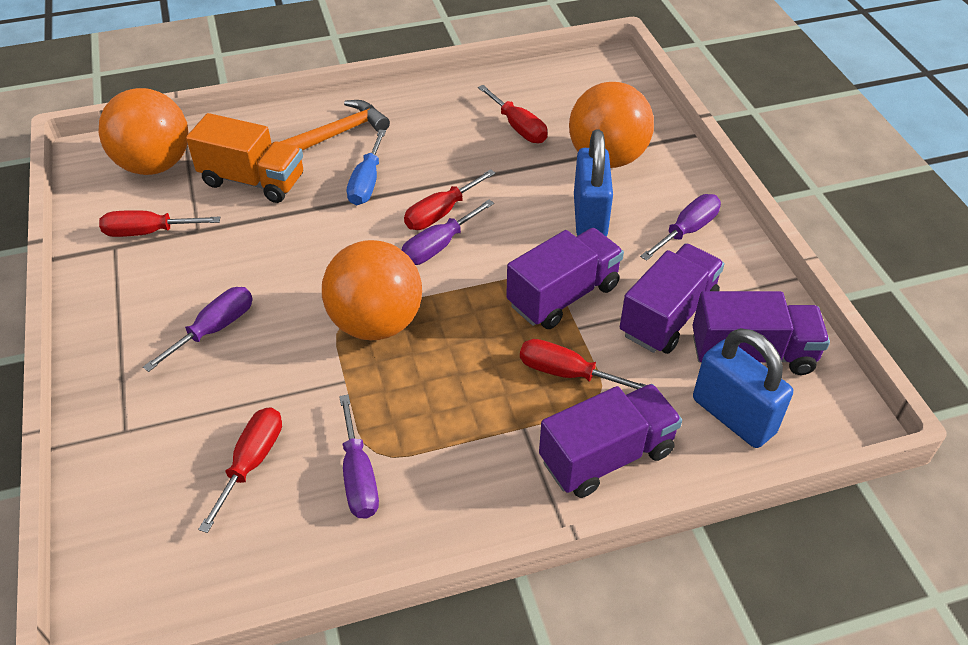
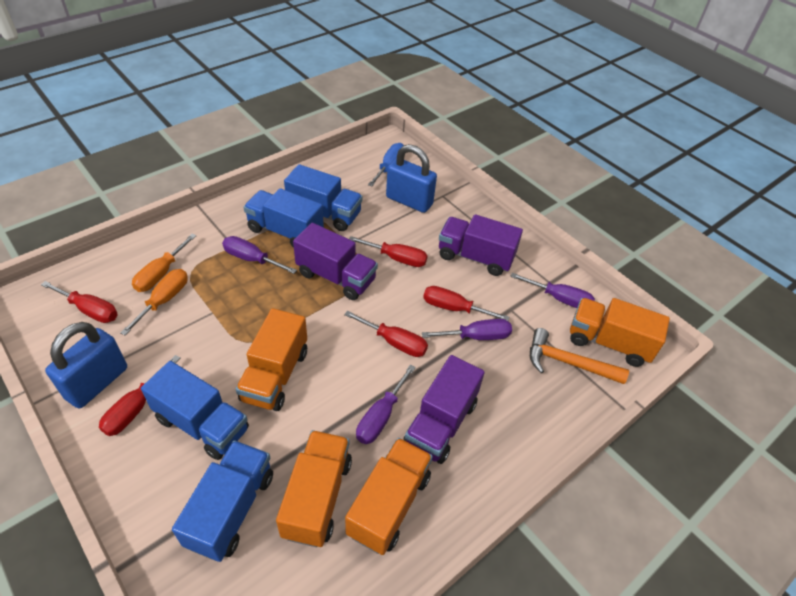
blue truck: none = 0 -> [141,361,249,460] [172,440,273,562] [243,188,324,248] [284,164,363,231] = 4
orange ball: [98,88,189,175] [322,240,422,340] [569,82,654,168] = 3 -> none = 0
orange screwdriver: none = 0 -> [120,269,188,336] [132,234,196,292] = 2
orange truck: [186,113,303,203] = 1 -> [236,308,307,411] [276,430,352,547] [345,438,433,555] [570,298,670,367] = 4
purple truck: [506,228,624,329] [539,384,682,498] [620,244,724,354] [692,291,830,375] = 4 -> [293,223,378,300] [403,355,485,464] [439,214,523,276] = 3

